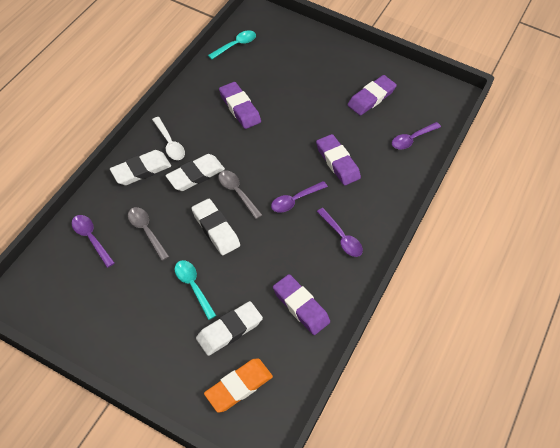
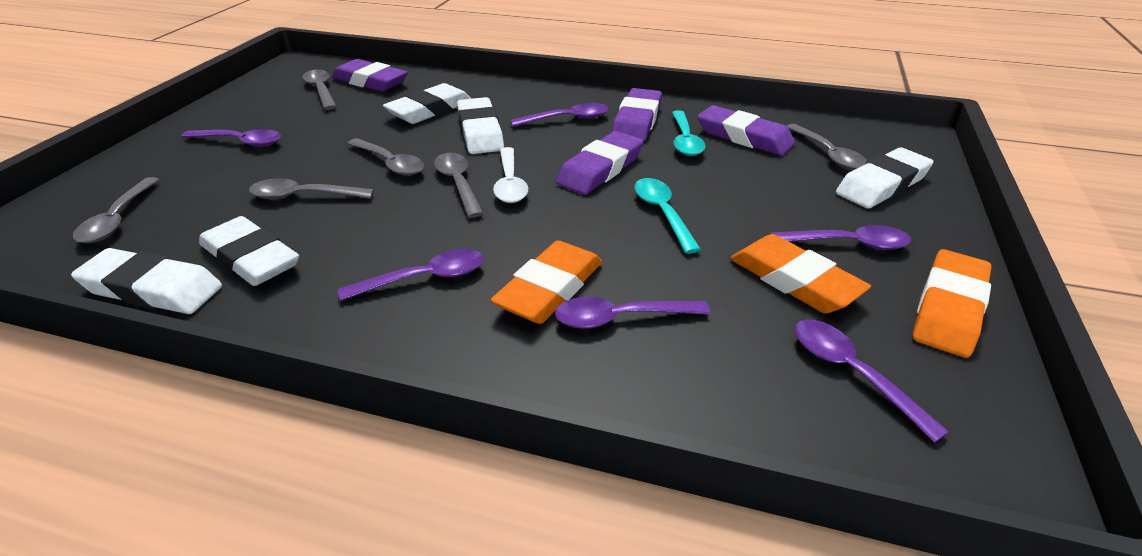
grey spoon: [128,207,169,261] [218,170,262,219] = 2 -> [73,177,159,243] [249,178,374,199] [302,70,337,110] [347,138,424,176] [434,153,484,218] [787,124,867,170] = 6
orange eraser: [204,358,273,413] = 1 -> [490,241,602,324] [730,234,871,313] [913,249,992,358] = 3
purple spoon: [71,215,115,268] [271,181,328,213] [317,208,363,257] [392,122,441,150] = 4 -> [181,129,281,147] [338,249,484,301] [510,103,609,127] [555,297,710,329] [770,225,911,250] [794,319,949,443] = 6
white eraser: [110,150,171,185] [165,154,225,191] [192,199,240,255] [196,301,263,356] = 4 -> [71,248,222,314] [199,216,299,286] [383,83,472,124] [457,97,504,154] [836,148,934,209] = 5

